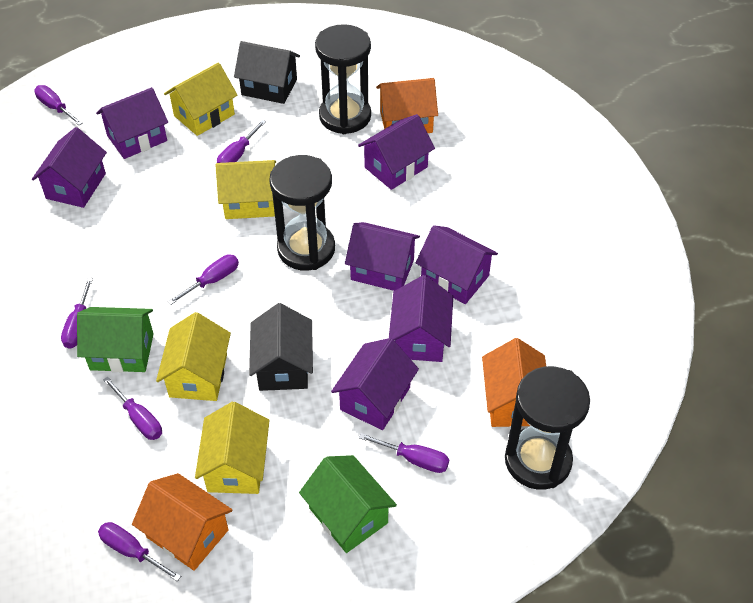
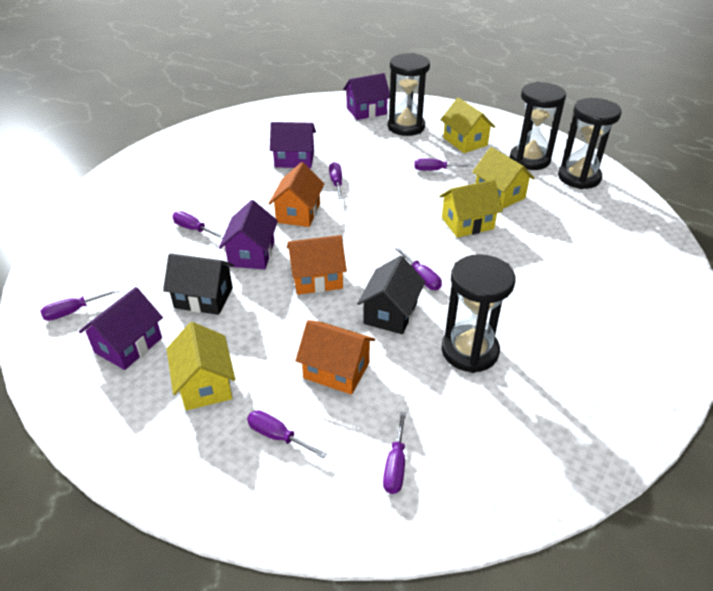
black hourglass: [269,155,335,271] [315,24,371,134] [505,366,590,490] = 3 -> [388,53,430,136] [442,254,516,373] [510,82,566,170] [558,98,621,189] = 4
green house: [77,307,154,372] [299,455,397,553] = 2 -> none = 0
purple house: [32,127,107,208] [96,87,168,159] [331,338,419,430] [345,222,420,291] [358,114,435,190] [389,275,453,362] [416,225,498,304] = 7 -> [79,287,163,370] [219,200,278,269] [270,122,316,168] [343,73,390,120] = 4

